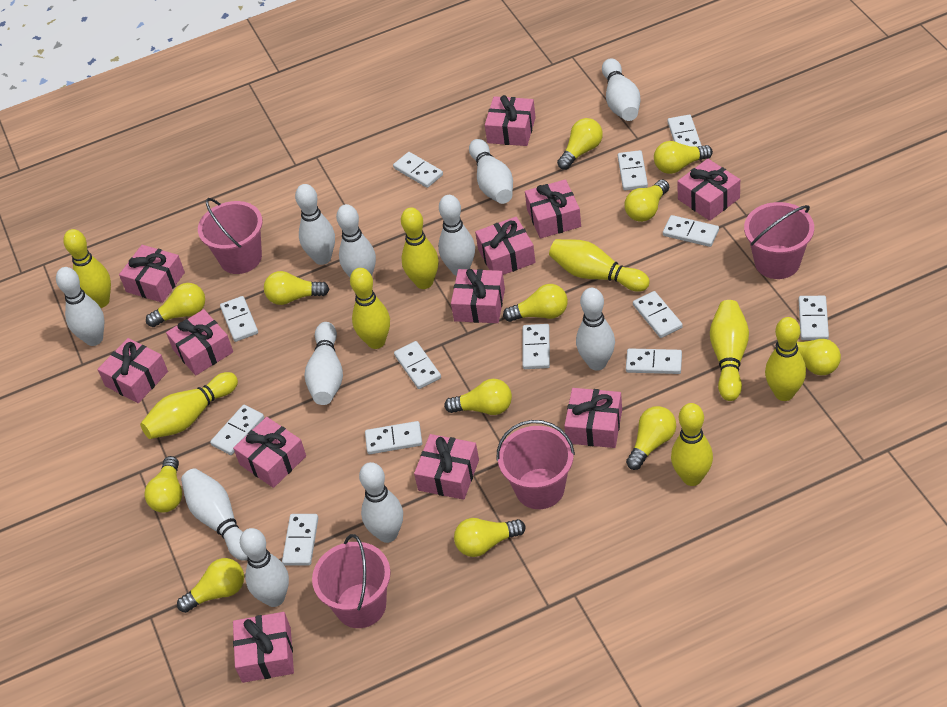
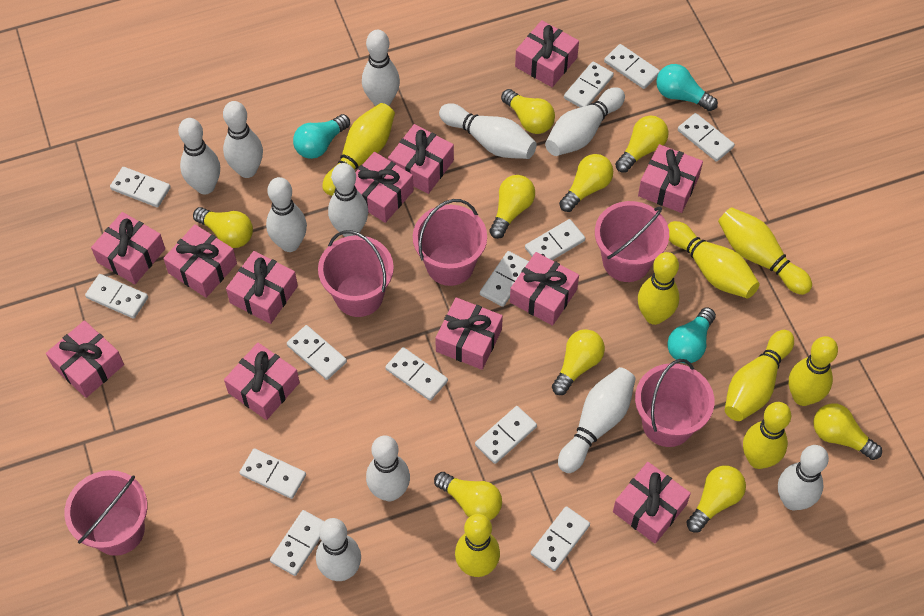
pink bucket: [198,198,263,274] [312,534,391,628] [497,420,575,509] [744,202,814,279] = 4 -> [64,470,147,556] [318,230,394,317] [413,199,487,286] [595,201,669,282] [635,359,714,447] = 5
turquoise light bulb: none = 0 -> [293,114,350,159] [656,64,718,111] [667,307,716,364] = 3
yellow light bulb: [144,456,182,513] [146,283,205,327] [177,558,244,613] [264,271,329,305] [444,379,512,415] [454,518,525,557] [503,284,568,322] [557,118,603,170] [625,179,669,222] [626,406,676,470] [654,141,713,174] [776,339,841,375] = 12 -> [193,207,253,248] [434,472,502,520] [489,175,535,239] [501,89,555,134] [552,329,605,395] [559,154,613,212] [615,115,669,173] [686,466,746,533] [813,403,882,460] = 9

